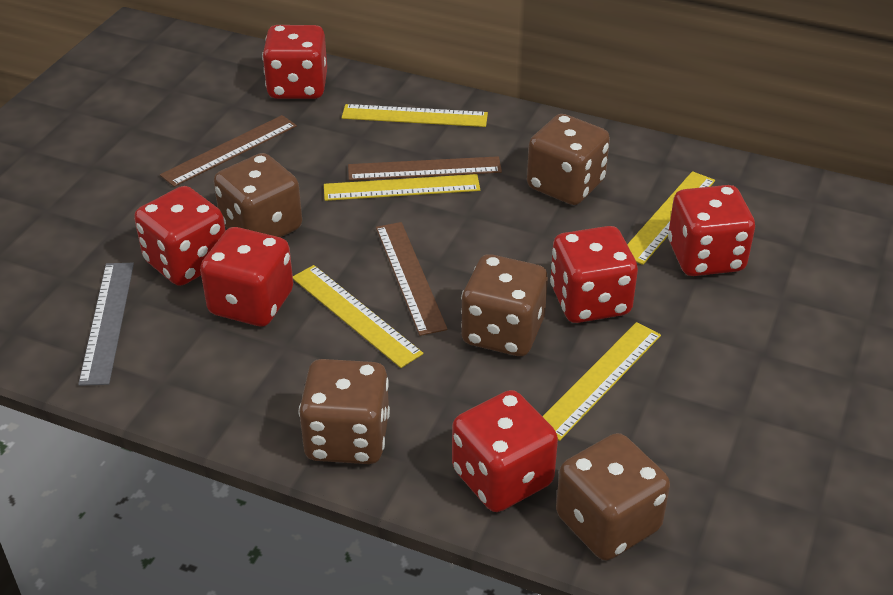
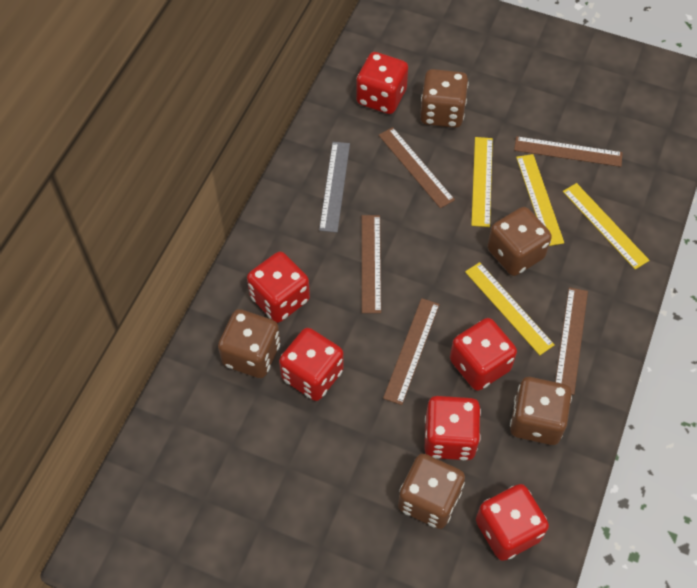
brown ruler: [160,115,297,187] [348,156,502,181] [376,222,448,336] = 3 -> [362,215,381,313] [379,127,455,208] [383,298,440,405] [514,136,623,167] [555,287,588,395] = 5
yellow ruler: [293,265,423,368] [324,174,480,201] [342,104,488,127] [542,322,661,441] [627,171,715,265] = 5 -> [465,262,555,355] [471,137,493,227] [516,154,564,246] [563,183,649,270] = 4

